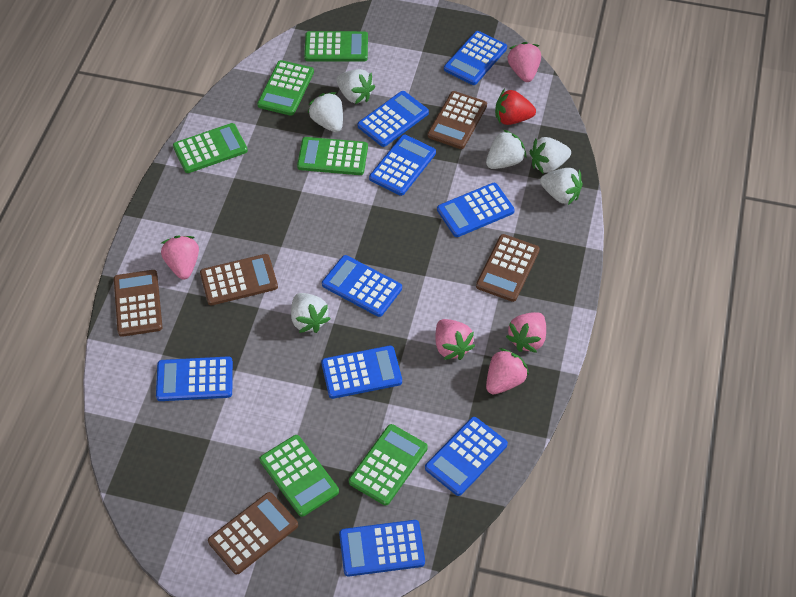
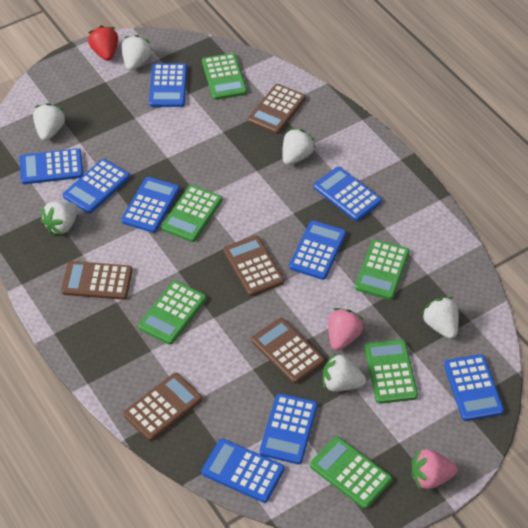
pink strawberry: [161,236,199,279] [435,319,475,360] [486,348,529,394] [506,312,546,353] [508,42,541,82] = 5 -> [328,308,364,351] [412,449,457,489] = 2

